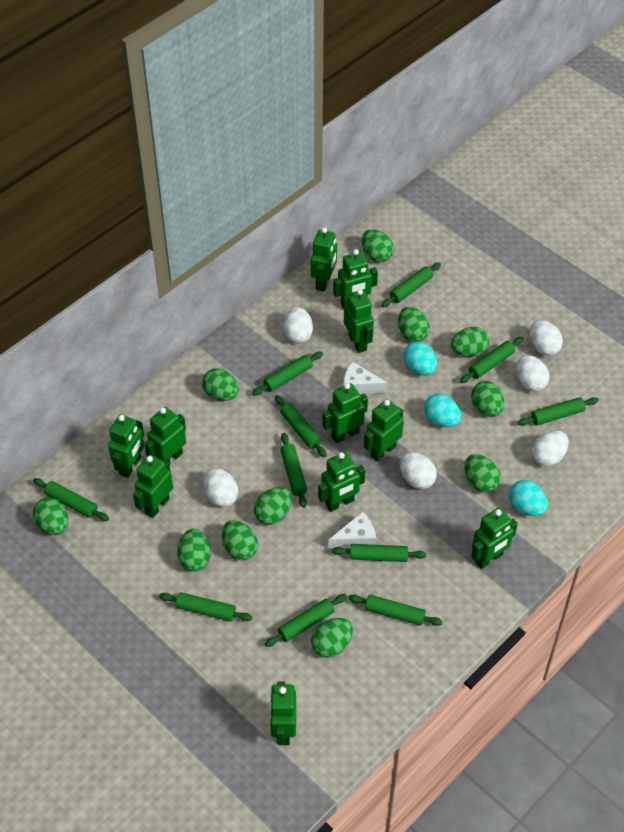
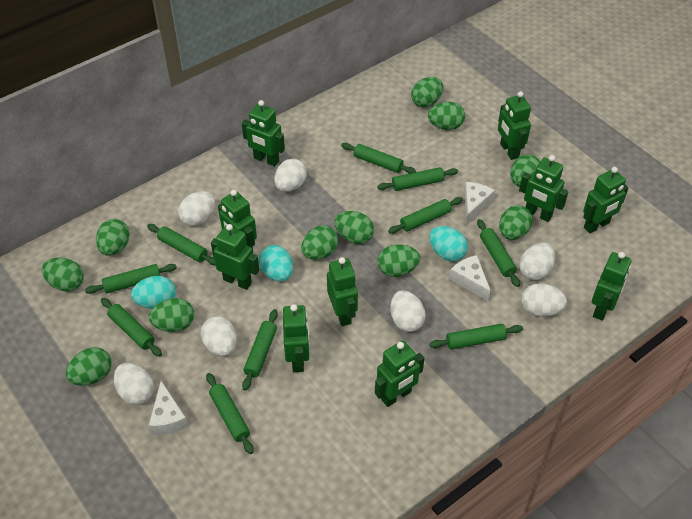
green robot: [108,414,144,478] [133,455,173,518] [144,407,186,465] [270,682,296,745] [311,227,337,292] [318,452,365,512] [322,383,368,444] [333,249,378,309] [344,289,374,353] [364,399,404,462] [471,508,518,569] = 11 -> [211,224,259,290] [218,190,257,250] [242,100,285,166] [283,304,310,372] [327,257,358,326] [375,340,424,407] [498,91,531,160] [519,155,569,222] [583,167,628,233] [592,252,632,321] = 10
green rolling pin: [33,478,109,521] [159,592,252,622] [252,351,323,396] [265,594,347,647] [275,395,327,457] [280,433,307,508] [332,544,426,562] [348,594,443,626] [381,262,441,307] [460,337,523,383] [518,397,599,426] = 11 -> [85,264,177,294] [101,298,162,357] [147,224,216,265] [206,373,254,454] [242,309,278,391] [341,143,416,174] [377,167,458,191] [388,197,463,234] [430,324,523,350] [477,219,520,287] = 10
white cheese: [328,512,376,549] [343,361,388,394] = 2 -> [149,381,188,435] [449,255,491,301] [464,182,495,225] = 3
white egg: [204,468,238,507] [284,307,313,344] [400,452,437,489] [516,355,549,392] [530,320,563,356] [532,430,569,466] = 6 -> [114,363,154,405] [178,191,215,226] [201,316,237,356] [275,159,307,192] [390,290,426,332] [519,243,555,280] [522,283,567,317] = 7

